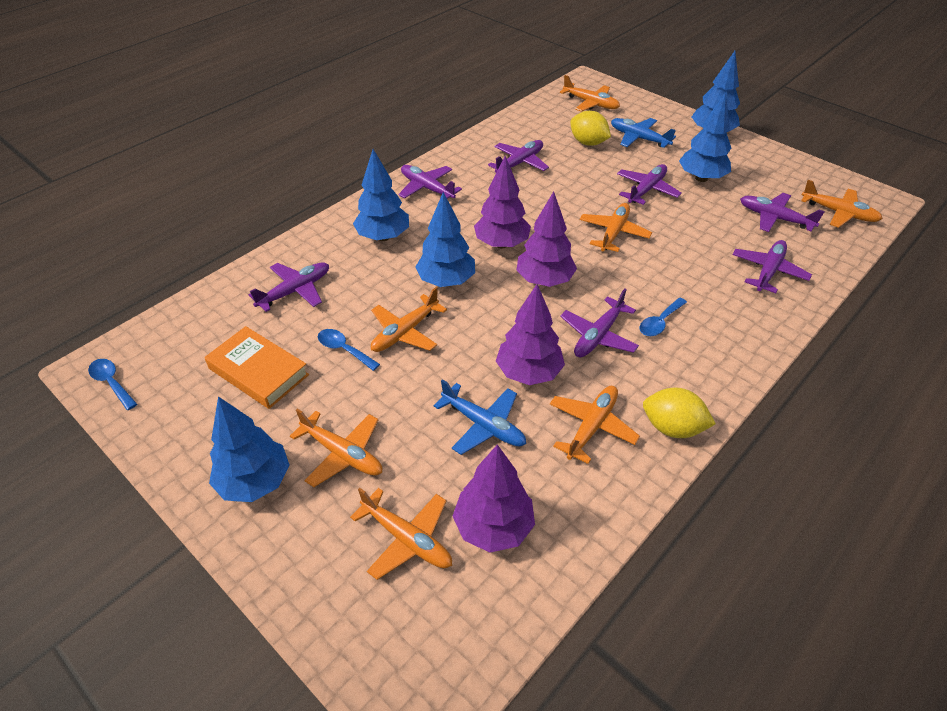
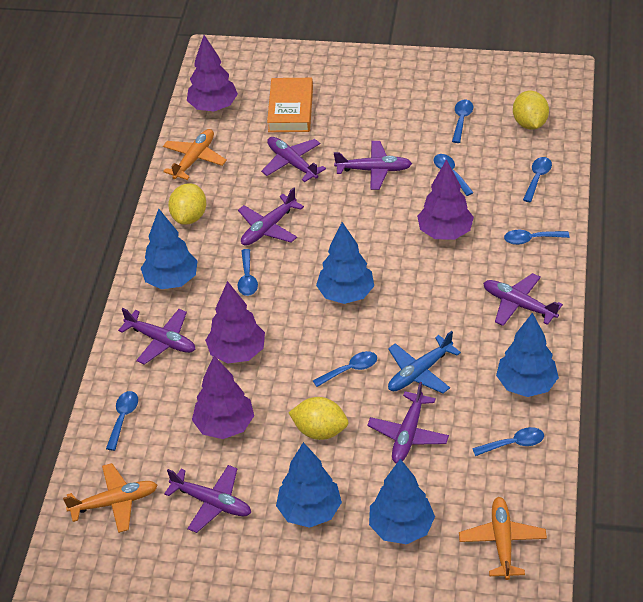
blue plane: [434,379,526,455] [611,118,676,148] = 2 -> [388,331,461,393] = 1
blue spoon: [88,359,137,410] [318,329,380,371] [640,298,687,336] = 3 -> [106,391,138,451] [238,249,258,296] [313,351,377,387] [434,154,474,196] [452,100,473,143] [472,427,544,456] [504,230,570,245] [523,157,552,202] = 8
orange plane: [290,409,382,487] [350,488,452,580] [371,287,447,352] [550,386,640,464] [560,75,620,112] [580,203,652,252] [801,180,883,228] = 7 -> [63,463,158,533] [163,129,227,180] [459,497,547,580] = 3
yellow lemon: [570,111,611,146] [643,388,716,438] = 2 -> [168,183,206,225] [288,397,348,440] [513,91,549,130] = 3

